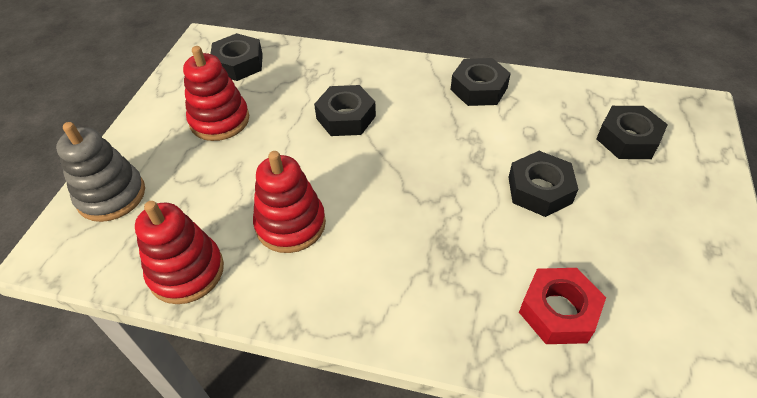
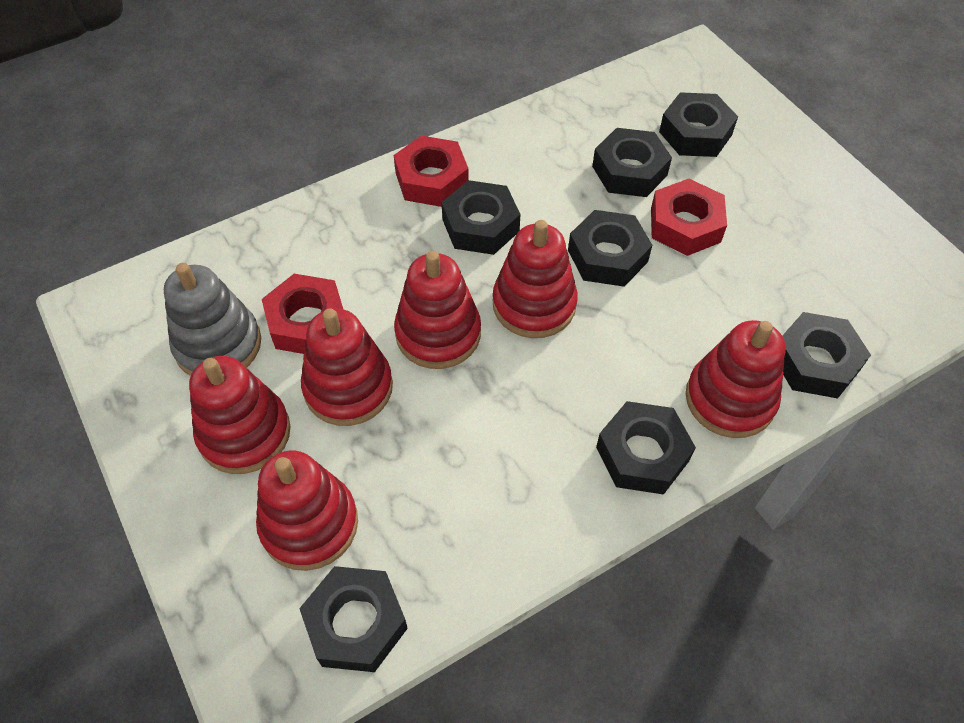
black nut: [210,33,263,81] [314,85,376,136] [451,58,511,106] [508,151,578,217] [597,106,668,159] = 5 -> [299,566,408,672] [442,180,521,255] [568,210,652,287] [592,128,672,197] [596,401,696,495] [659,92,738,157] [782,312,871,398] = 7
red nut: [519,268,606,344] = 1 -> [262,274,343,354] [394,136,469,207] [651,179,727,256] = 3
red stacking toy: [135,201,224,304] [183,46,249,141] [253,151,326,253] = 3 -> [189,356,291,474] [256,451,358,571] [301,308,393,426] [394,251,481,369] [493,220,578,338] [686,320,786,438] = 6

